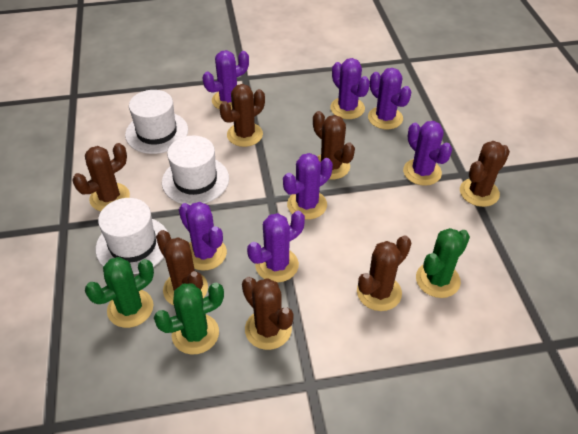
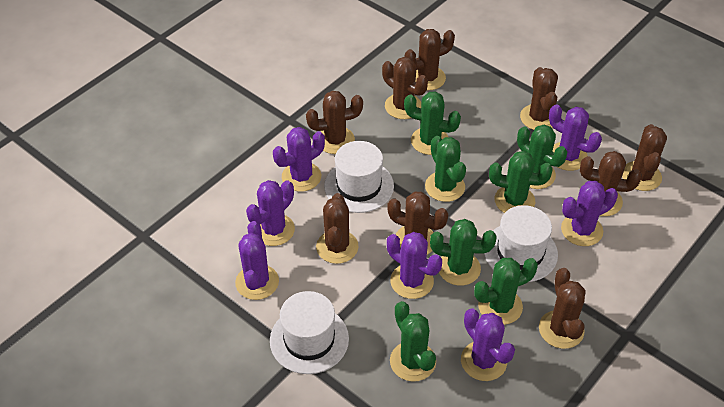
brown cactus: [73,143,130,212] [156,230,208,305] [219,84,265,147] [242,277,294,350] [313,111,355,179] [357,235,411,311] [460,141,510,207] = 7 -> [306,91,363,154] [316,193,358,264] [382,57,428,119] [387,192,448,255] [405,29,455,90] [520,67,558,130] [539,268,585,349] [580,151,642,216] [622,124,667,191] = 9
green cactus: [85,257,154,328] [154,283,224,355] [416,228,470,298] = 3 -> [390,301,436,382] [404,91,461,155] [425,136,466,202] [430,219,497,286] [474,258,538,325] [489,151,553,213] [517,125,567,189] = 7

